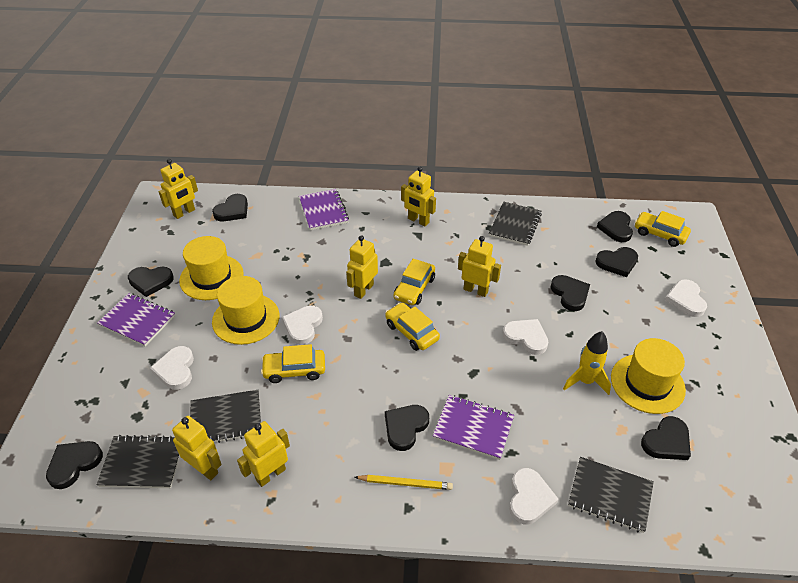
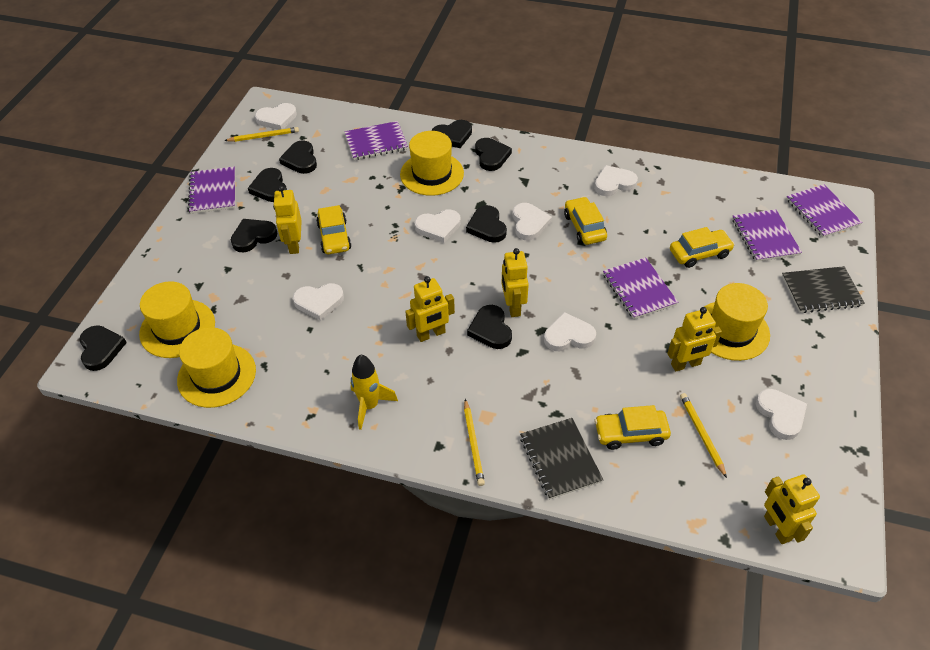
black notebook: [97,435,180,488] [190,390,261,443] [489,202,542,246] [568,457,654,533] = 4 -> [520,418,604,499] [782,266,865,313] = 2
purple notebook: [97,293,175,346] [299,189,349,230] [433,395,514,460] = 3 -> [188,167,235,214] [344,121,408,160] [603,257,678,319] [732,209,802,262] [786,184,863,238] = 5
white heart: [150,346,194,390] [282,306,323,345] [503,319,549,355] [509,468,559,524] [665,279,707,317] = 5 -> [255,103,297,130] [293,283,344,321] [415,209,461,243] [513,203,552,241] [544,312,596,351] [594,165,638,196] [756,389,807,440] = 7
yellow hat: [179,236,244,300] [212,276,279,345] [611,338,686,414] = 3 -> [139,281,215,358] [177,327,256,408] [400,131,464,196] [704,283,770,361] = 4
yellow pencil: [355,475,453,490] = 1 -> [224,127,299,142] [464,399,485,486] [680,393,727,478] = 3
yellow robot: [158,159,198,219] [172,416,222,480] [237,421,290,487] [346,235,378,299] [401,167,436,226] [458,236,501,297] = 6 -> [273,186,302,254] [405,276,455,342] [502,248,529,317] [667,307,722,371] [764,474,820,544] = 5

